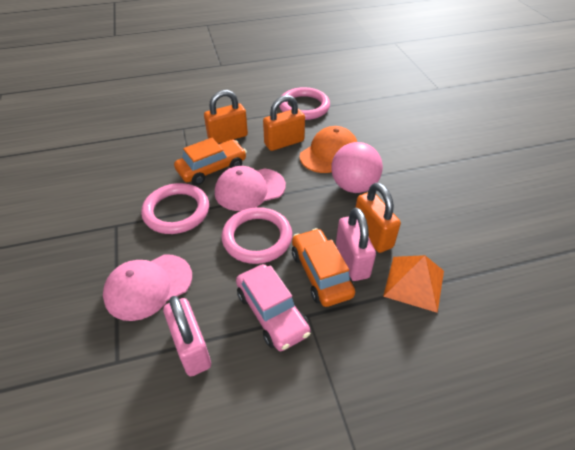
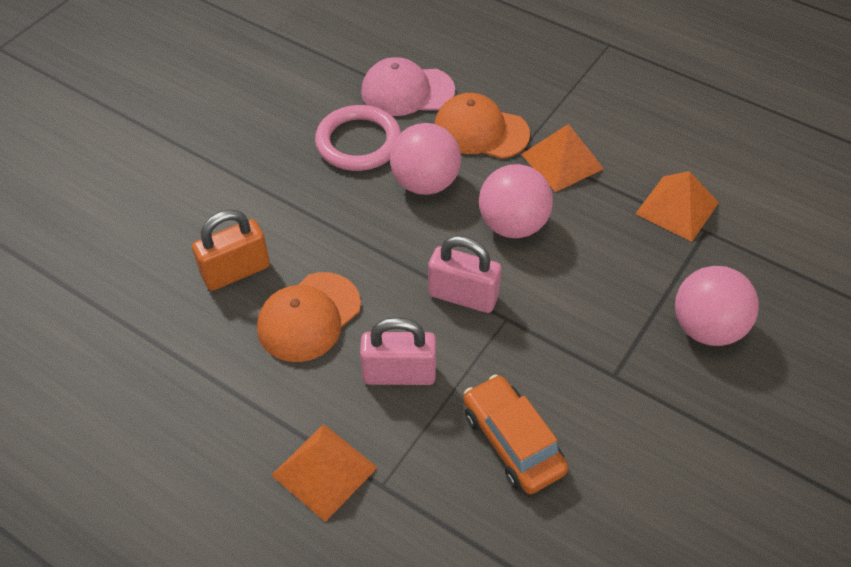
orange cap: [300,126,357,173] = 1 -> [257,272,361,362] [434,93,530,159] = 2
orange car: [174,138,247,185] [292,228,355,307] = 2 -> [463,374,568,494] = 1
orange padlock: [204,90,248,144] [263,95,305,151] [355,183,401,253] = 3 -> [192,210,270,291] = 1
orange pyramid: [383,255,444,313] = 1 -> [271,424,378,522] [521,124,604,192] [635,171,719,242] = 3
pink ball: [331,142,383,193] = 1 -> [390,123,461,195] [479,164,553,238] [675,266,759,346] = 3
pink cap: [103,254,192,321] [215,166,286,211] = 2 -> [361,57,455,116] = 1
pink car: [236,264,310,351] = 1 -> none = 0
pink ring: [141,183,209,234] [221,207,292,264] [279,87,330,120] = 3 -> [315,105,401,171] = 1

